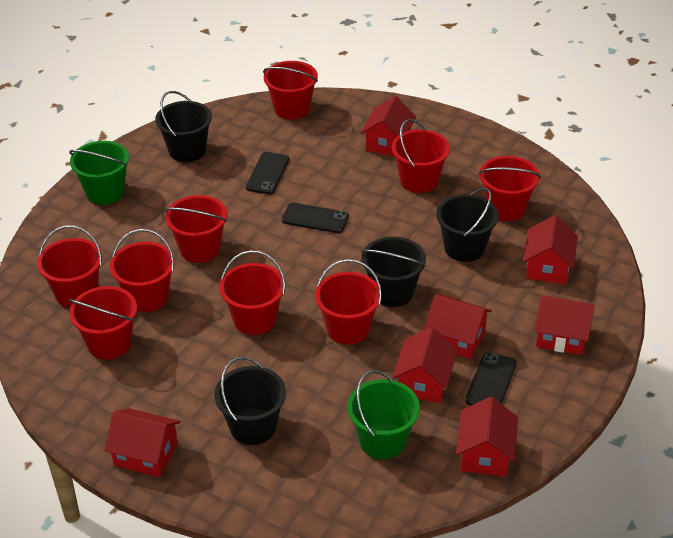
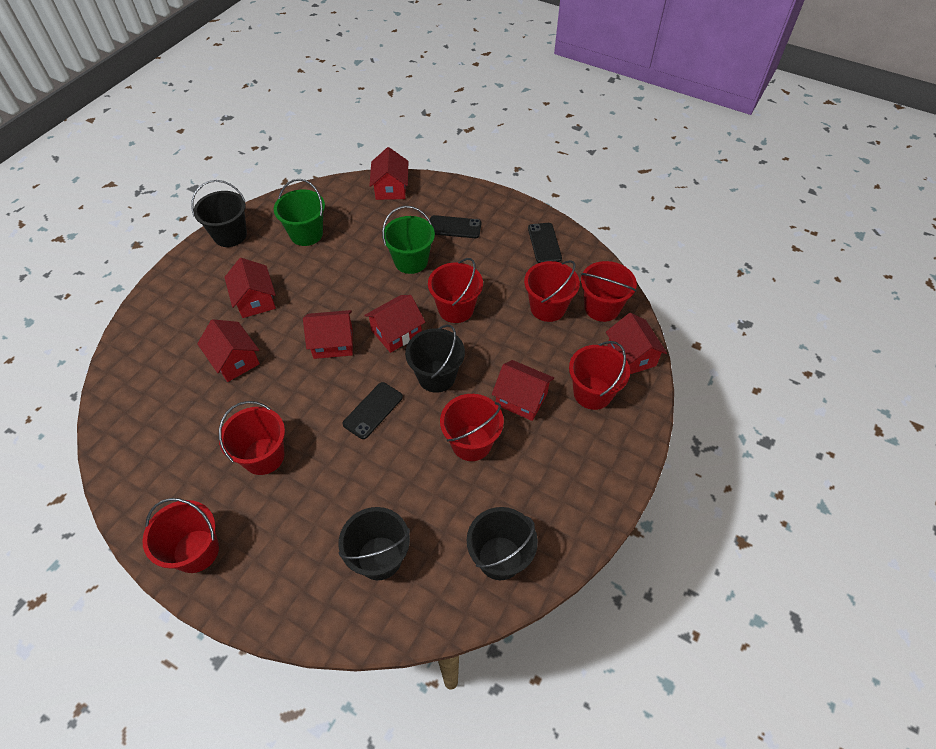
red bucket: [37,225,102,308] [69,286,137,360] [110,229,175,312] [165,195,227,263] [219,250,285,335] [263,61,318,120] [315,259,382,345] [392,119,450,193] [479,156,541,221] = 9 -> [142,498,219,573] [219,401,285,475] [428,258,483,323] [440,394,504,461] [524,260,580,322] [569,341,630,410] [581,261,637,322] = 7

